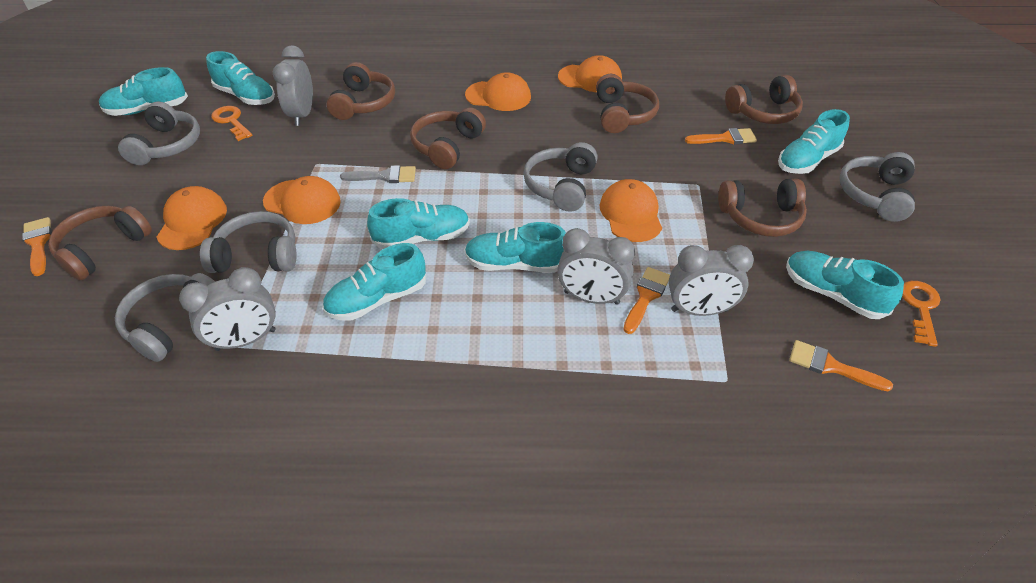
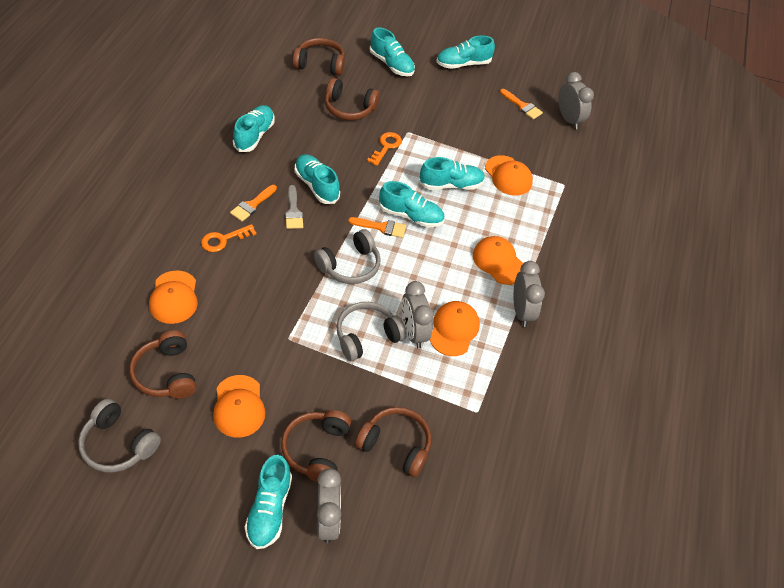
brown headphones: [48,206,152,281] [327,62,395,120] [410,107,486,169] [596,74,659,133] [718,179,807,237] [725,75,803,124] = 6 -> [130,330,197,399] [281,410,351,483] [293,38,345,76] [325,78,380,120] [355,407,431,477] = 5
grey headphones: [115,273,215,362] [118,101,200,165] [200,211,297,273] [523,142,597,212] [839,152,915,222] = 5 -> [78,399,161,472] [314,229,381,284] [336,302,407,361] = 3
orange brush: [22,217,52,276] [623,267,670,334] [685,128,757,144] [789,340,893,391] = 4 -> [230,185,277,222] [348,217,406,238] [500,89,543,120] = 3

